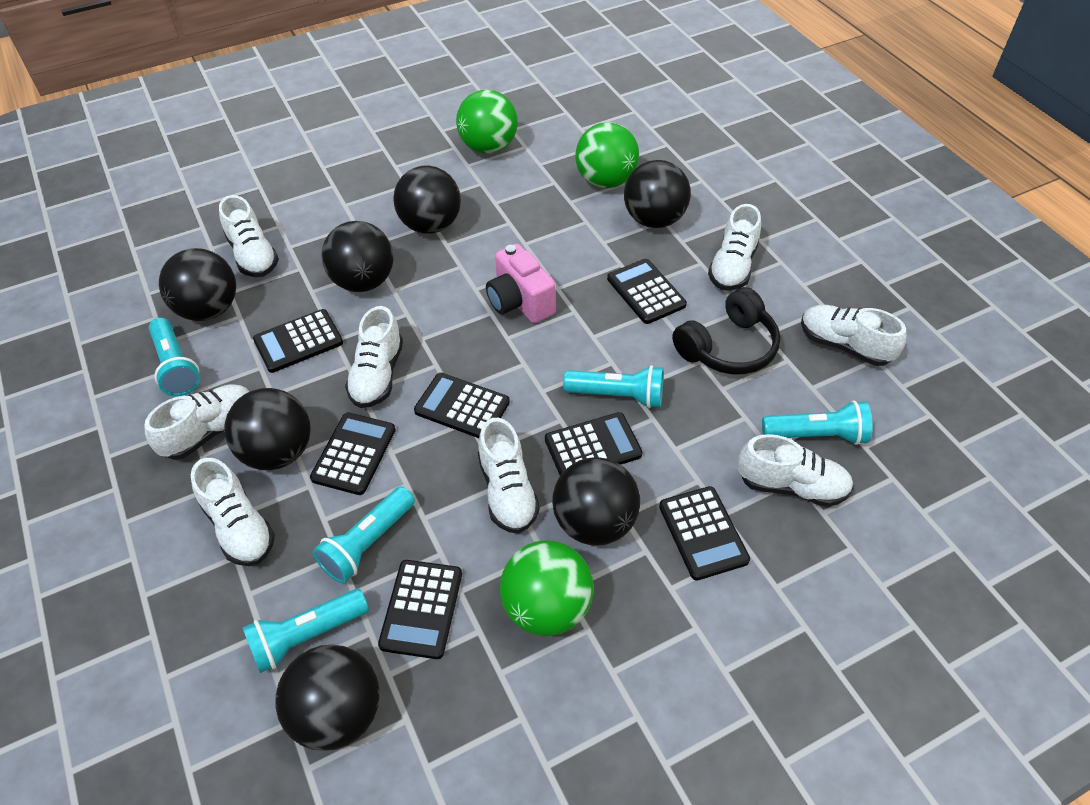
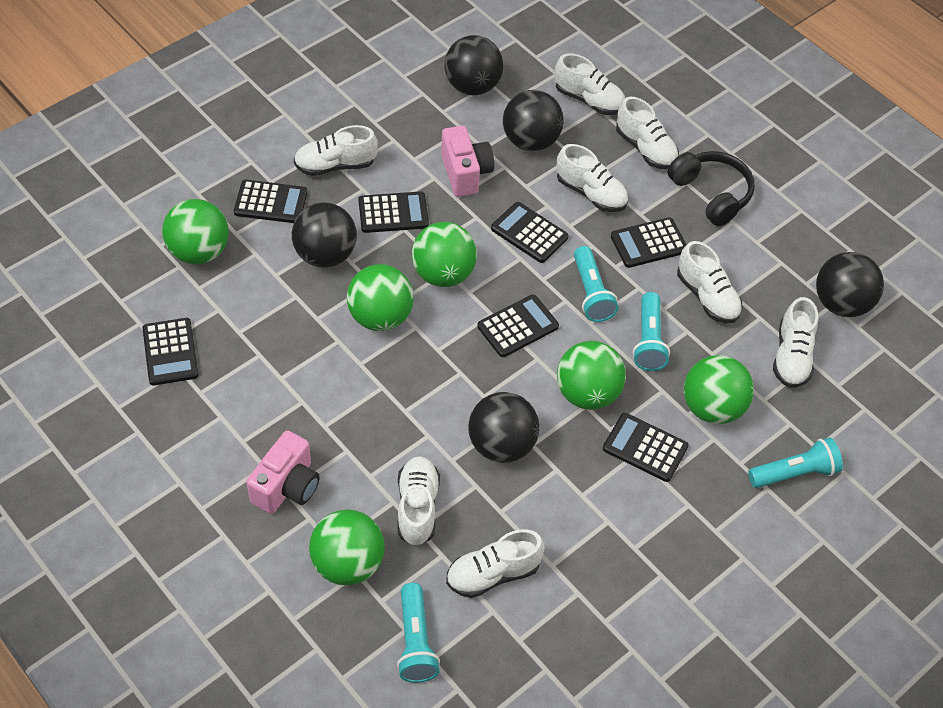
black ball: [159,248,236,321] [224,388,311,470] [276,644,380,751] [322,221,394,292] [393,165,461,234] [552,457,640,546] [624,160,691,228] = 7 -> [292,202,357,268] [444,35,503,95] [468,392,539,463] [503,90,564,151] [816,252,884,317] = 5
green ball: [456,89,518,154] [500,541,594,636] [575,122,639,188] = 3 -> [162,199,229,264] [309,510,385,585] [347,264,414,331] [412,222,477,287] [557,341,626,410] [684,355,754,424] = 6
pink camera: [486,244,556,323] = 1 -> [246,430,320,514] [441,126,494,197] = 2
turquoise flashlight: [149,318,200,397] [242,589,369,673] [313,486,415,583] [563,365,664,408] [762,400,873,445] = 5 -> [397,583,440,683] [574,246,618,322] [633,292,670,371] [748,438,843,488] = 4

